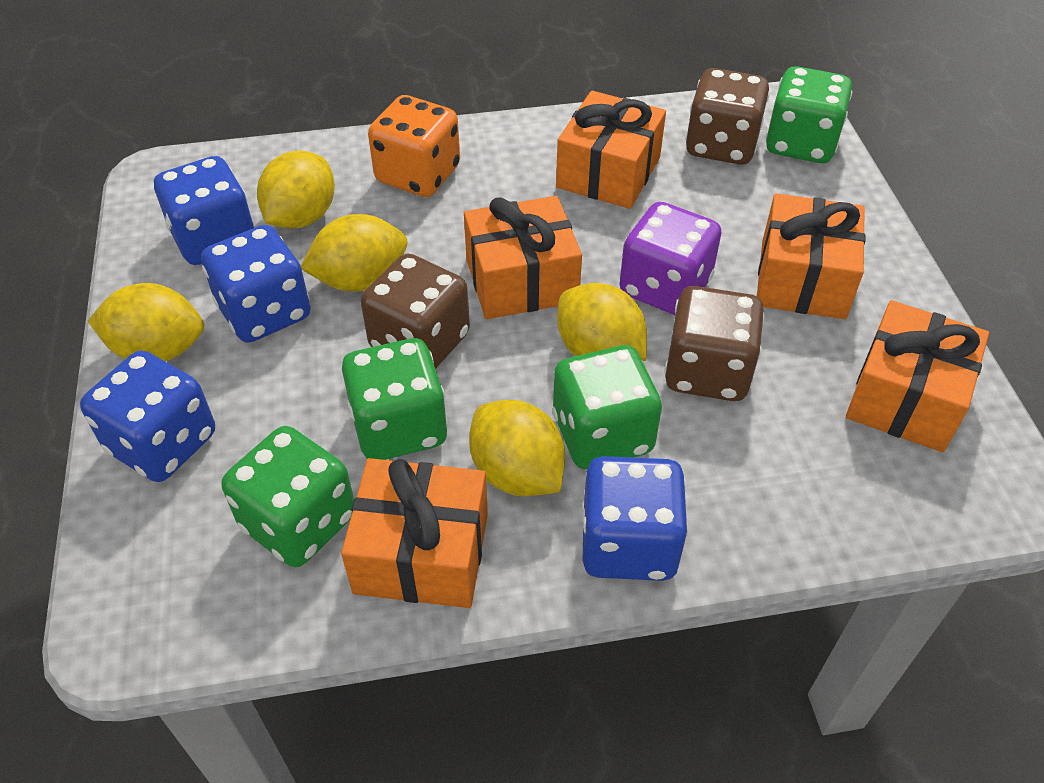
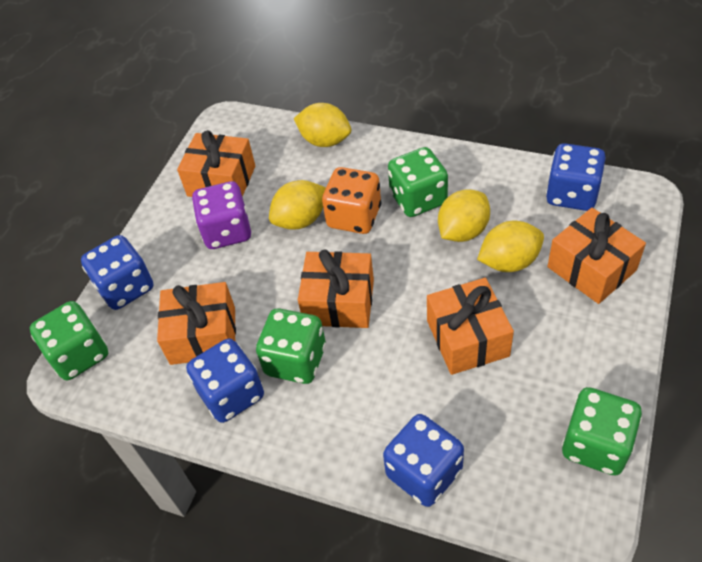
brown dice: [361,254,470,369] [664,286,765,401] [686,68,770,165] = 3 -> none = 0
yellow lemon: [88,283,204,361] [257,150,335,229] [301,214,407,292] [469,400,565,496] [557,283,647,361] = 5 -> [269,180,326,230] [294,103,351,147] [438,189,490,242] [477,221,544,272] = 4

